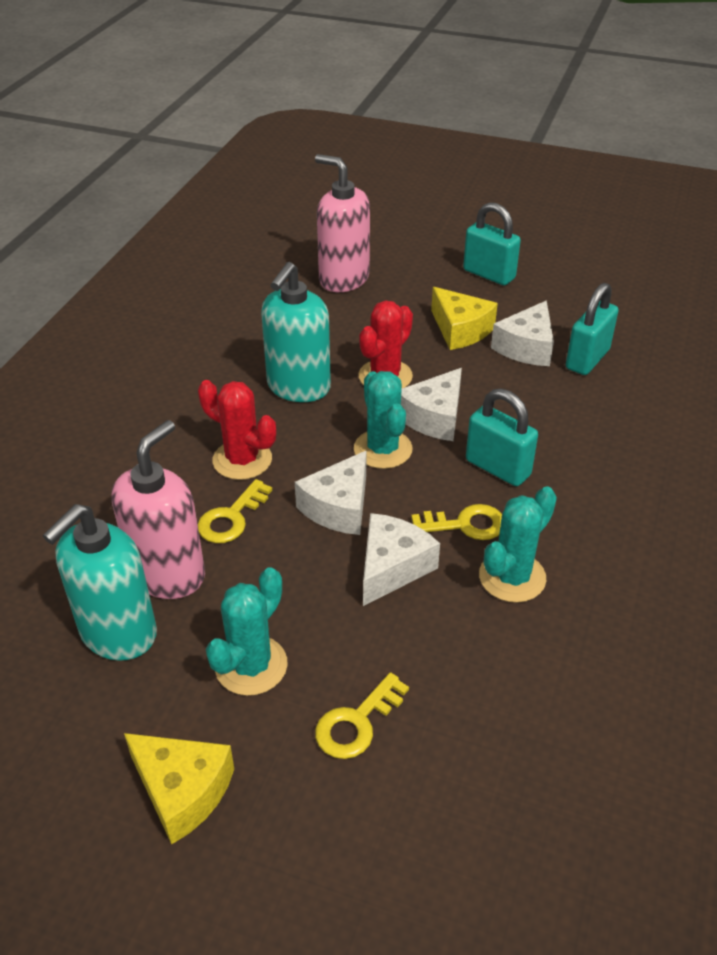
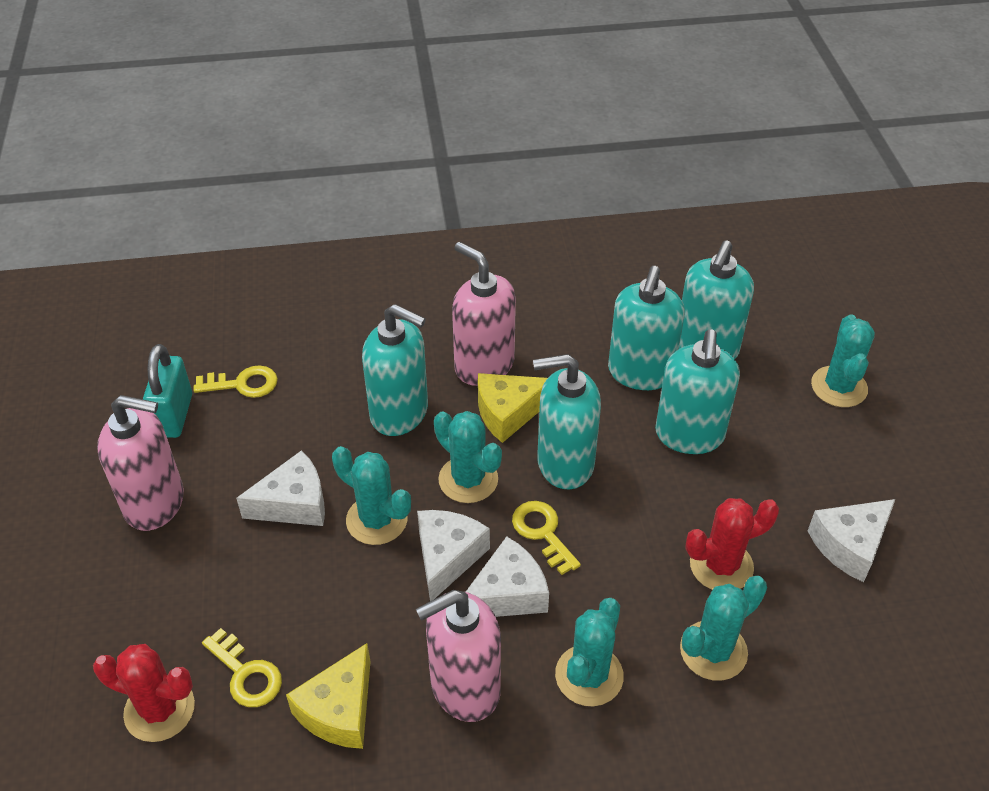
pink soap dispenser: [112,420,205,599] [315,154,370,292] = 2 -> [97,395,184,531] [416,590,501,722] [452,242,516,386] = 3
turquoise cactus: [206,567,288,696] [354,371,413,469] [479,486,557,603] = 3 -> [332,446,411,545] [434,411,502,503] [555,598,624,706] [680,576,767,681] [811,314,875,407] = 5
turquoise padlock: [463,202,521,286] [466,388,538,486] [566,283,619,375] = 3 -> [143,344,192,438] = 1
turquoise soap dispenser: [43,504,157,661] [261,262,331,402] = 2 -> [362,304,428,436] [533,354,601,490] [608,266,685,390] [655,329,740,454] [679,241,754,359] = 5

